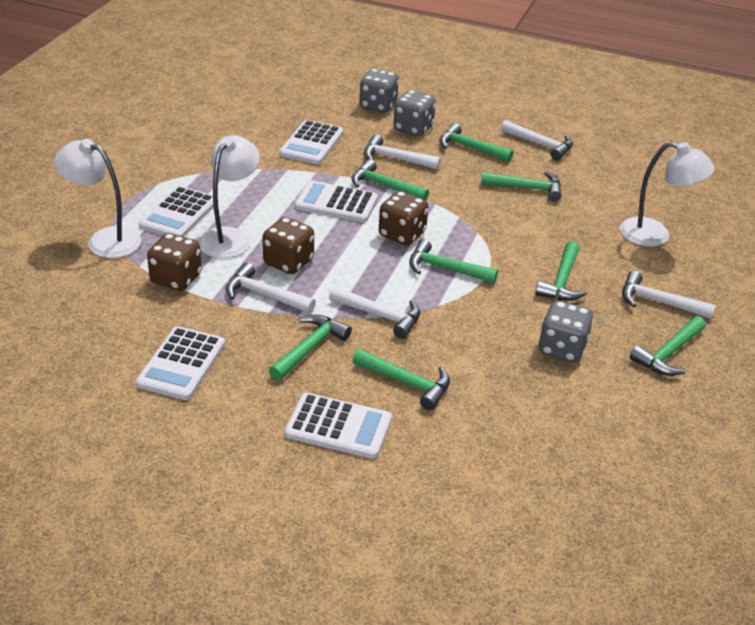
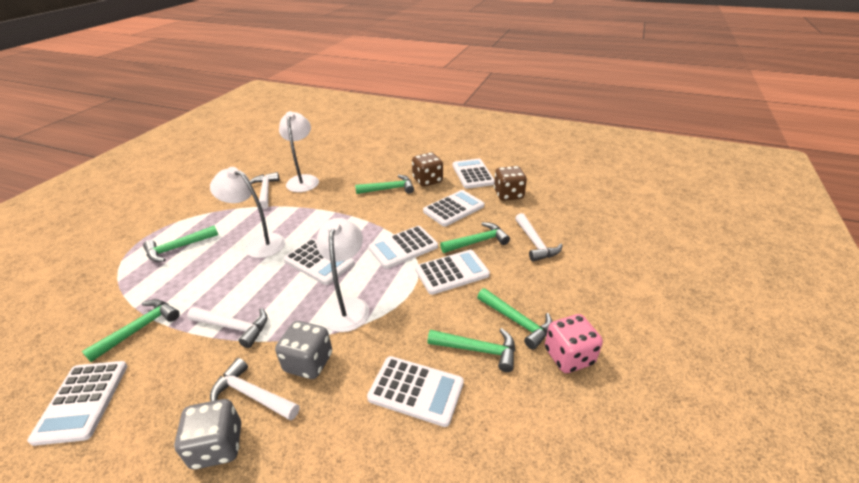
brown dice: [147,233,202,291] [262,217,314,274] [379,191,428,245] = 3 -> [412,152,443,187] [494,166,527,201] = 2
green hammer: [268,315,352,381] [351,159,429,200] [353,349,450,411] [409,239,498,283] [439,123,513,162] [481,171,561,201] [535,241,587,301] [630,316,706,376] = 8 -> [82,299,180,362] [143,225,218,262] [355,175,414,194] [427,328,515,372] [440,222,510,253] [477,288,553,350] = 6
grey dice: [359,69,399,113] [393,90,436,136] [538,301,594,362] = 3 -> [174,399,241,469] [275,321,332,379] = 2
pink dice: none = 0 -> [545,314,603,373] = 1
white calculator: [136,326,225,400] [139,186,214,237] [279,120,344,165] [285,393,392,459] [295,180,378,222] = 5 -> [27,361,127,446] [283,239,354,285] [367,356,464,427] [368,226,438,269] [415,250,490,295] [423,190,484,227] [453,159,495,189] = 7
white hammer: [225,263,316,313] [329,286,420,339] [364,135,441,170] [501,120,573,161] [622,271,716,319] = 5 -> [187,307,268,348] [210,358,299,421] [250,172,280,209] [515,213,563,262] = 4

